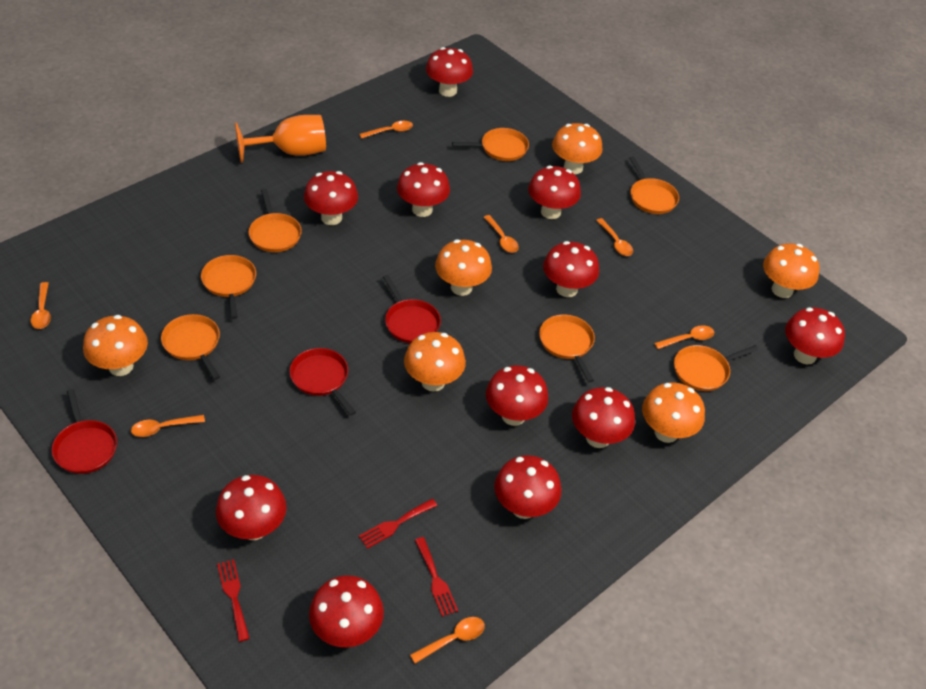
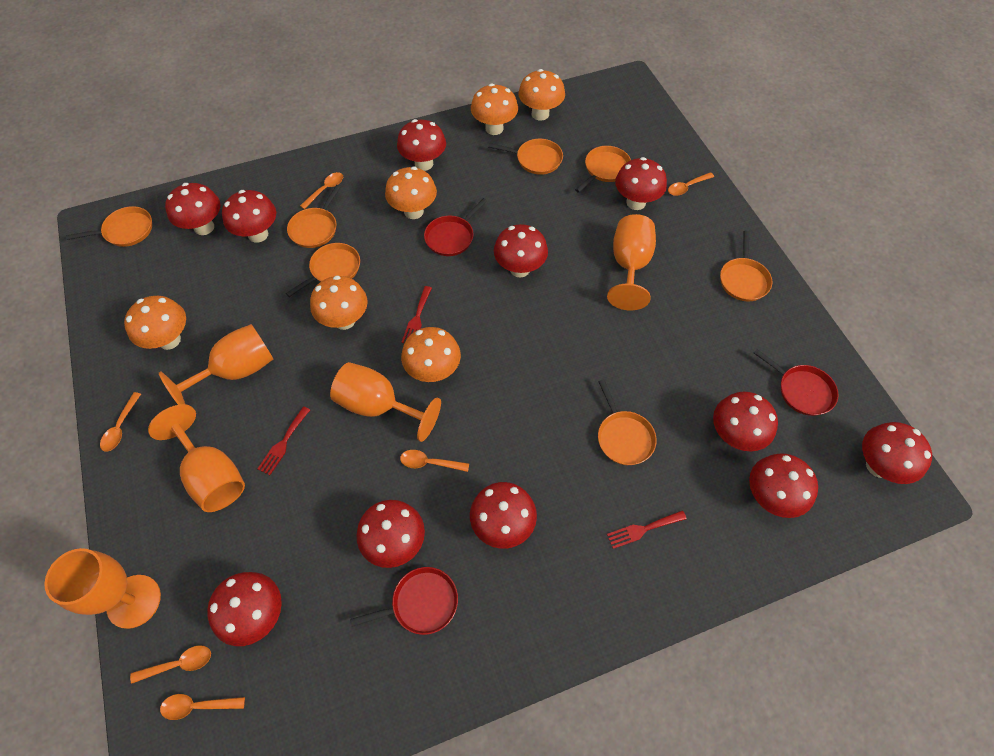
orange goblet: [235,115,326,163] = 1 -> [44,548,161,629] [148,404,245,512] [159,324,273,405] [330,362,441,442] [607,214,656,310] = 5
orange spoon: [31,282,51,329] [131,415,205,437] [359,121,413,139] [410,617,485,663] [483,215,519,253] [596,218,633,256] [654,325,714,349] = 7 -> [100,392,141,452] [130,645,211,684] [160,694,245,720] [300,172,343,209] [400,450,469,472] [668,172,714,196] = 6

